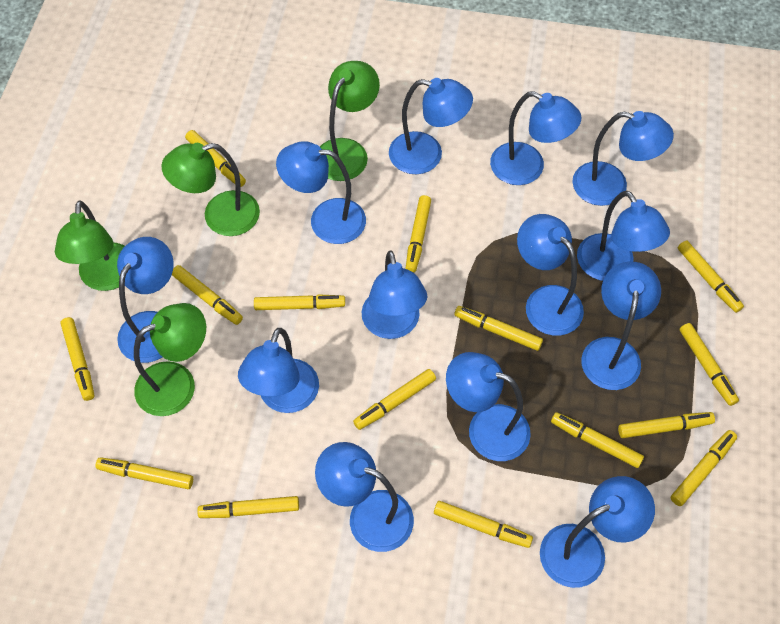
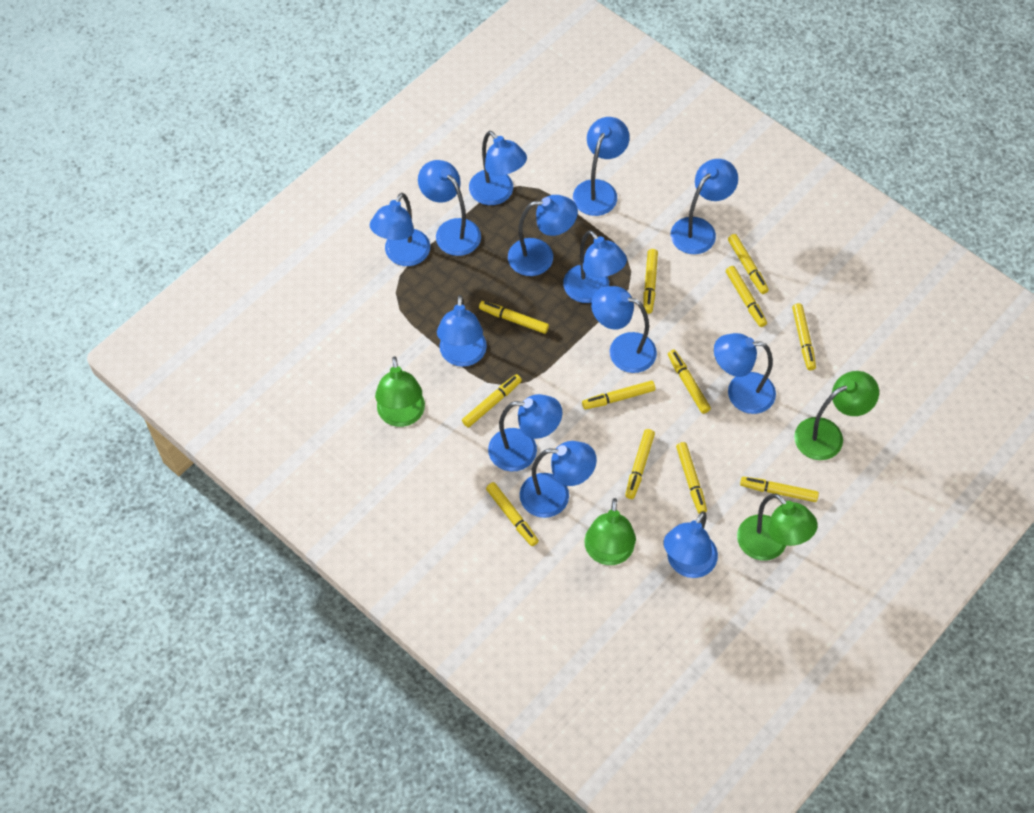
yellow marker: [60,317,95,401] [95,457,193,489] [172,265,243,325] [185,130,246,187] [197,496,299,518] [254,294,345,310] [353,369,436,430] [405,195,431,273] [434,501,533,548] [454,306,543,351] [551,412,644,468] [618,412,715,438] [671,430,737,506] [678,240,744,313] [680,323,739,406] = 15 -> [462,374,522,427] [479,301,549,334] [486,482,539,546] [582,381,655,409] [625,429,655,499] [644,249,658,314] [668,350,711,414] [676,442,707,514] [726,266,767,327] [728,234,769,294] [740,477,819,502] [792,303,816,370] = 12

